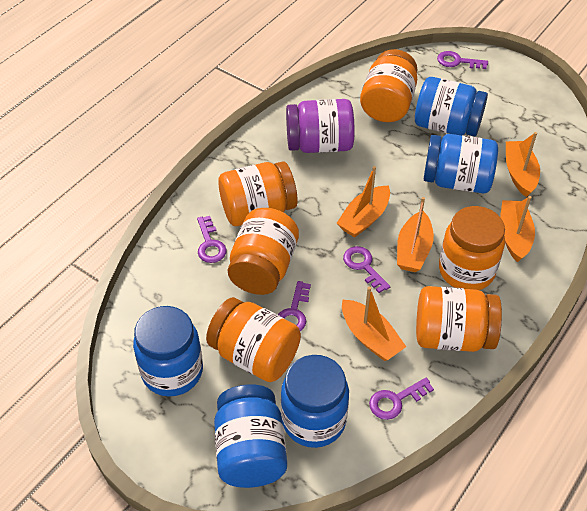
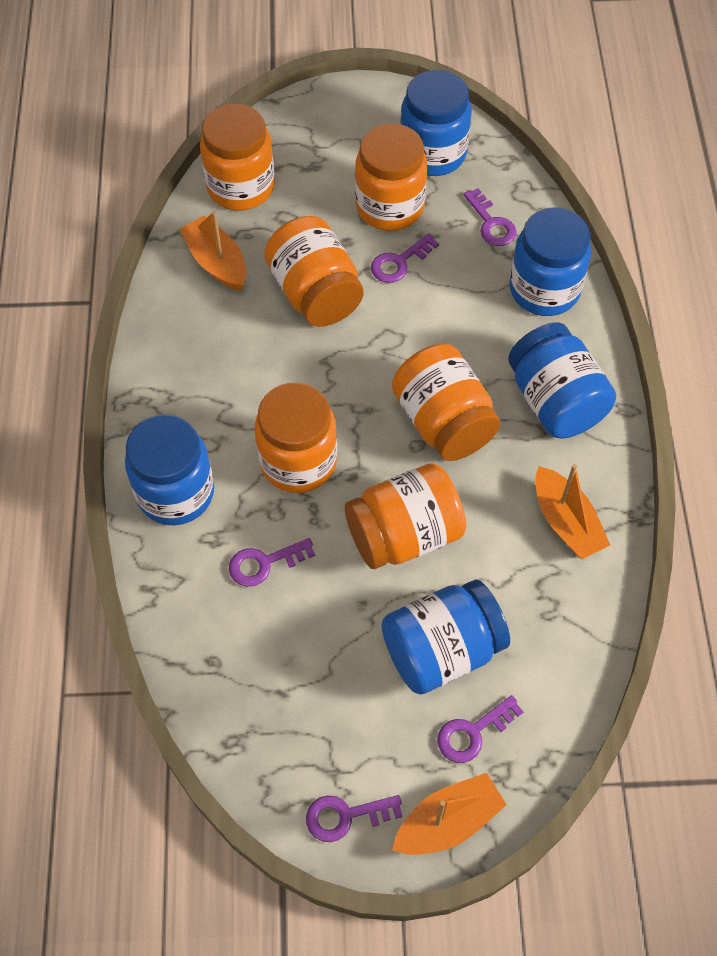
orange boat: [336,166,390,238] [342,287,406,361] [397,197,434,272] [500,196,535,262] [506,132,540,197] = 5 -> [179,211,246,291] [392,773,507,855] [535,464,610,559] = 3
purple jar: [286,99,354,153] = 1 -> none = 0

